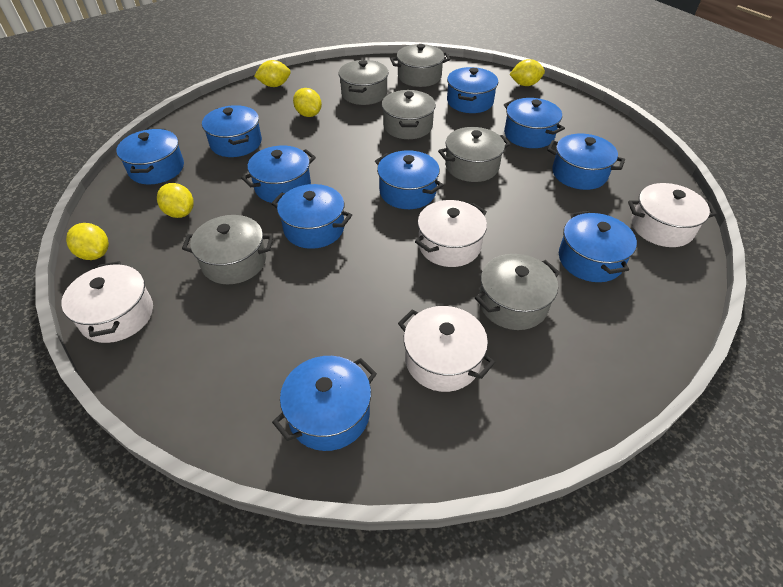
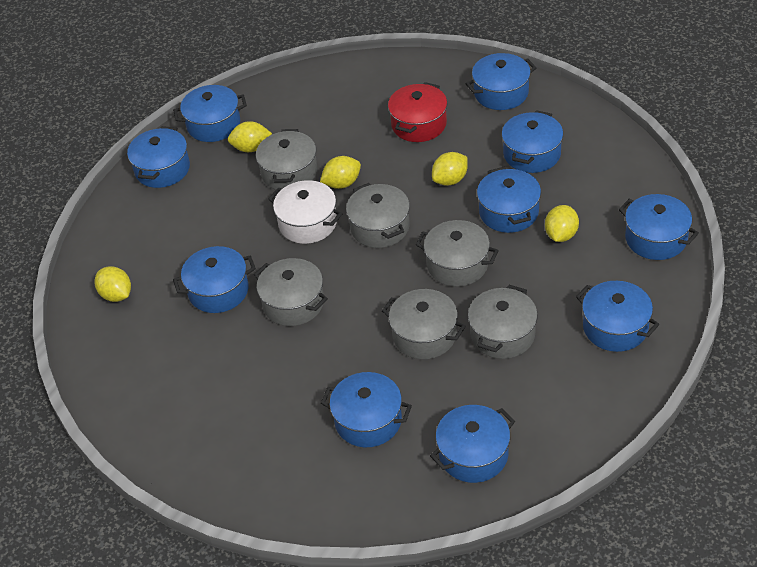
red pot: none = 0 -> [388,82,447,142] = 1
white pot: [61,261,153,343] [398,306,495,392] [415,200,487,267] [628,183,717,247] = 4 -> [268,180,342,244] = 1

